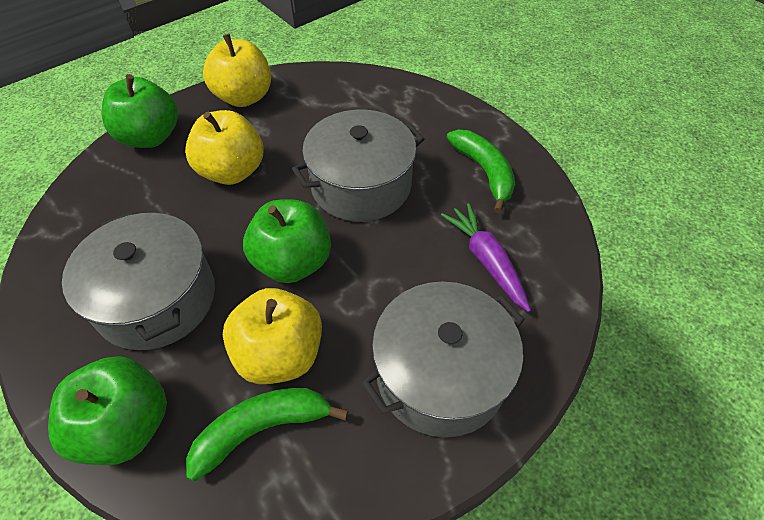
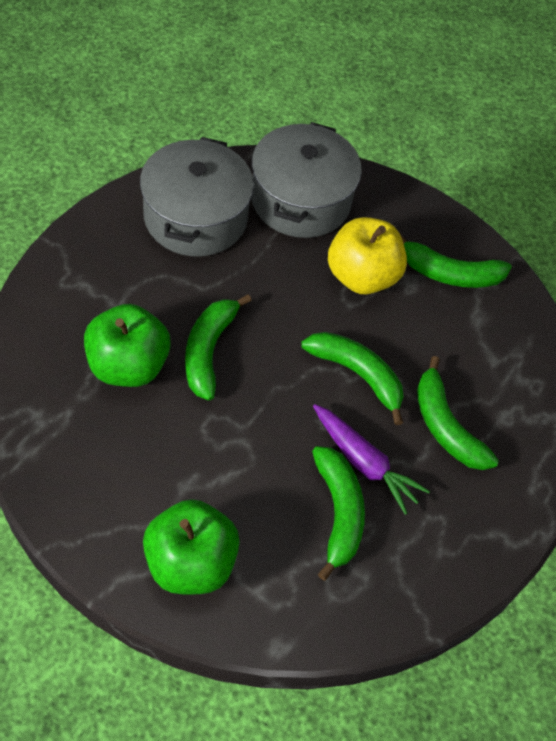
green apple: [48,356,167,465] [102,74,178,148] [243,199,331,283] = 3 -> [84,304,171,387] [143,499,240,594] = 2
green banana: [186,388,349,481] [446,130,515,214] = 2 -> [185,294,252,401] [301,332,404,425] [312,446,365,580] [400,234,512,288] [417,356,499,470] = 5
grey pot: [62,212,215,350] [292,109,424,222] [362,282,525,438] = 3 -> [140,137,254,256] [251,122,362,238] = 2
yellow apple: [185,110,263,185] [203,34,271,107] [223,288,322,384] = 3 -> [328,217,407,294] = 1

